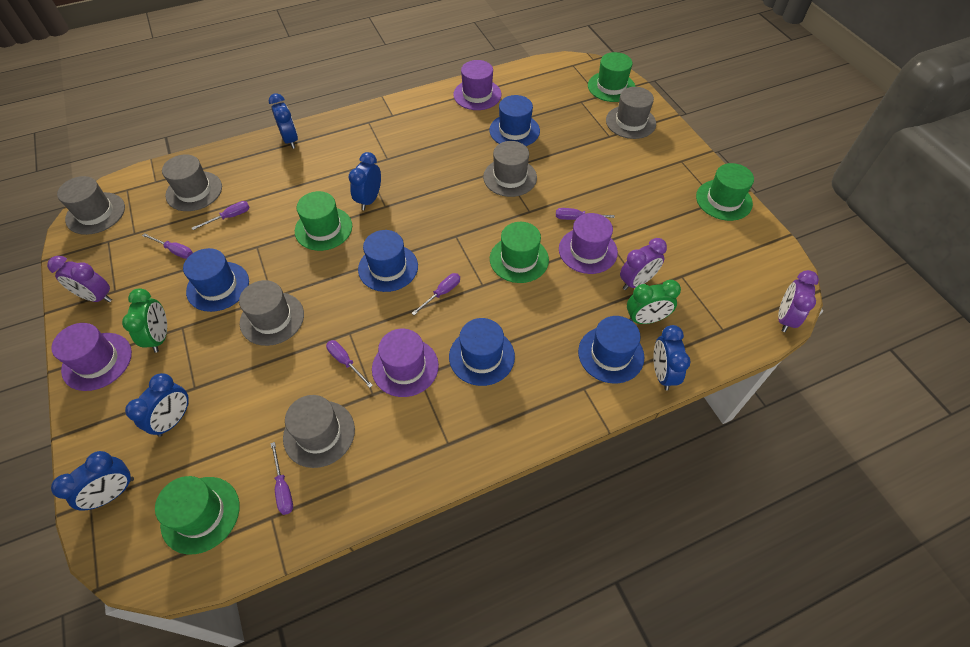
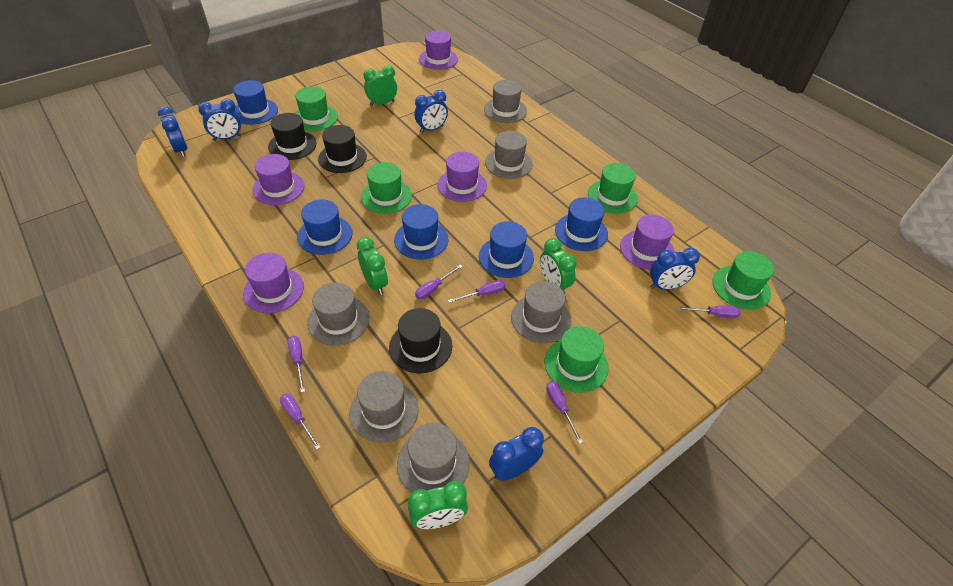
black hat: none = 0 -> [268,113,316,160] [318,125,367,173] [389,308,452,374] = 3
green clock: [122,288,167,353] [627,280,681,324] = 2 -> [357,237,388,295] [363,65,397,106] [408,481,468,529] [540,238,577,294] = 4
purple clock: [47,256,112,302] [620,238,667,290] [778,270,819,332] = 3 -> none = 0
purple hat: [51,323,132,391] [372,329,439,397] [453,60,501,110] [559,213,618,274] = 4 -> [243,253,304,313] [252,154,305,205] [419,31,458,70] [438,152,487,202] [620,215,675,270] = 5

